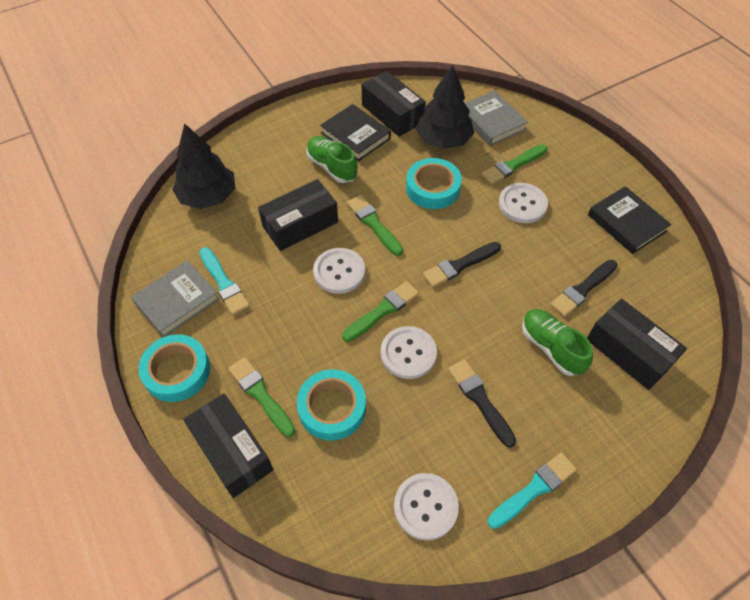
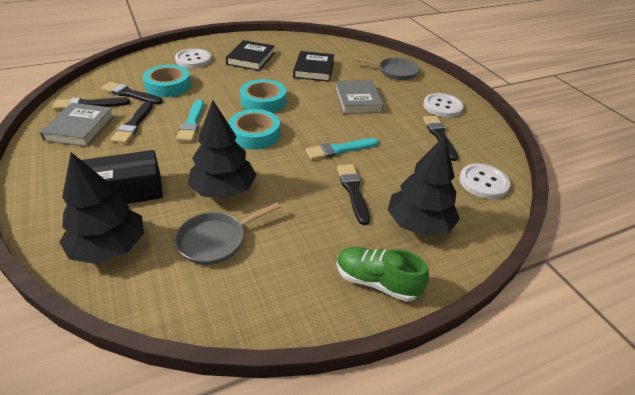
black box: [183,393,273,498] [258,179,338,251] [362,71,426,137] [587,299,687,390] = 4 -> [81,150,163,204] = 1
black brush: [423,242,501,287] [448,359,516,448] [550,260,618,317] = 3 -> [52,97,130,110] [101,82,163,104] [111,101,153,144] [337,164,370,225] [423,116,458,161] = 5
black tree: [172,123,235,209] [415,65,474,149] = 2 -> [59,152,144,264] [188,100,257,199] [388,135,460,237] = 3
green brush: [228,357,296,437] [342,281,419,342] [347,195,403,256] [482,144,547,184] = 4 -> none = 0
green shoe: [306,136,358,183] [522,309,593,376] = 2 -> [337,247,429,302] = 1
grey pan: none = 0 -> [175,202,280,265] [353,57,420,80] = 2
white button: [313,248,365,294] [381,326,437,379] [394,473,459,541] [499,183,548,223] = 4 -> [175,49,211,68] [423,93,464,117] [459,163,510,199] = 3

